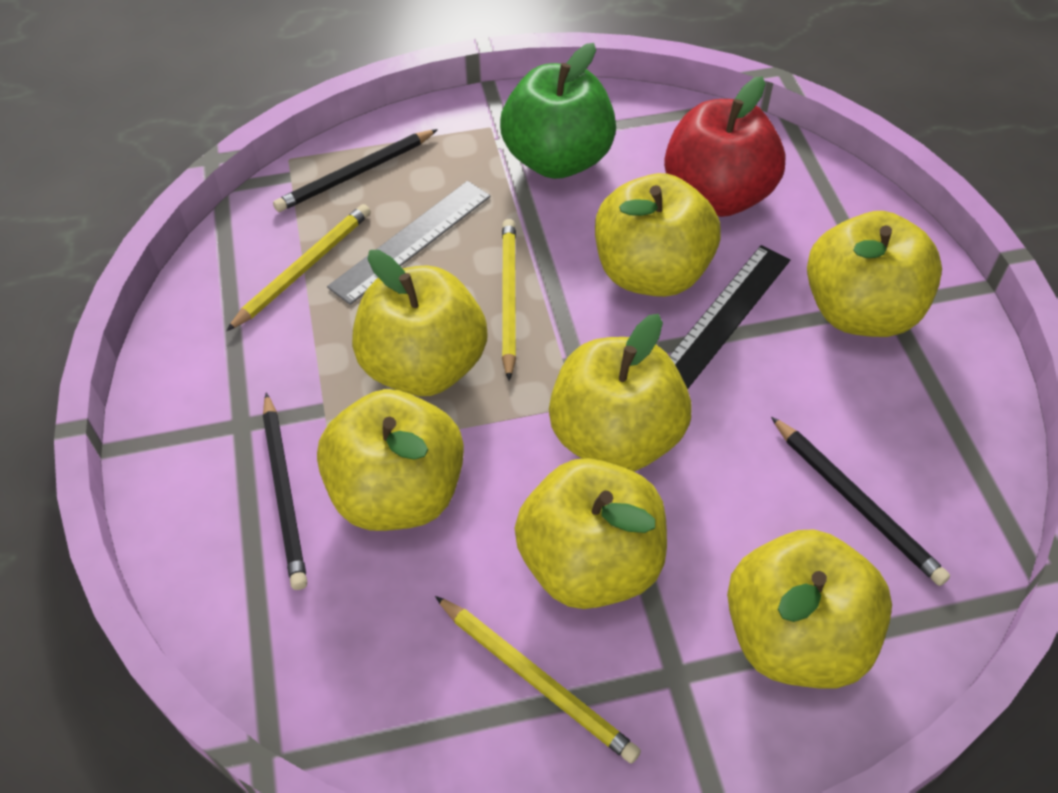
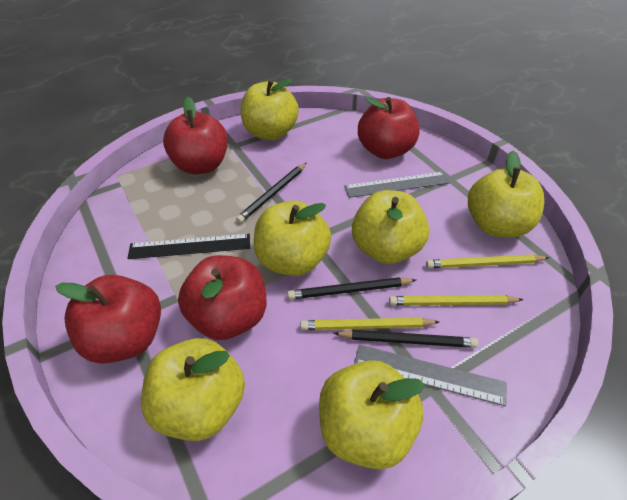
green apple: [500,43,616,179] = 1 -> none = 0
grey ruler: [327,181,490,305] = 1 -> [344,172,450,198] [354,345,507,406] = 2
red apple: [664,77,786,217] = 1 -> [55,275,161,364] [163,97,228,175] [178,255,266,340] [358,97,420,159] = 4
yellow apple: [317,389,464,531] [352,250,487,396] [514,458,667,609] [549,314,692,472] [595,173,721,297] [727,529,892,689] [807,211,942,337] = 7 -> [141,338,245,441] [241,78,299,140] [254,201,331,276] [319,360,425,470] [352,190,429,264] [468,151,544,238] = 6

